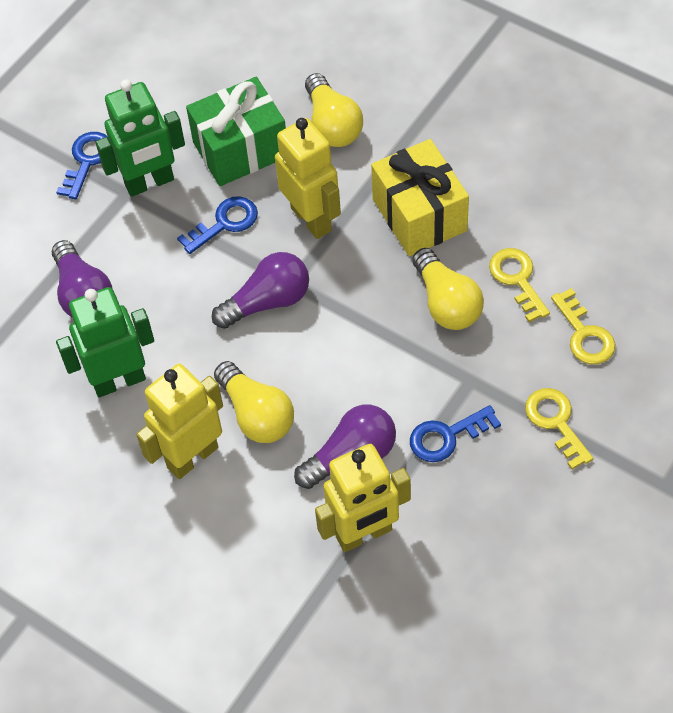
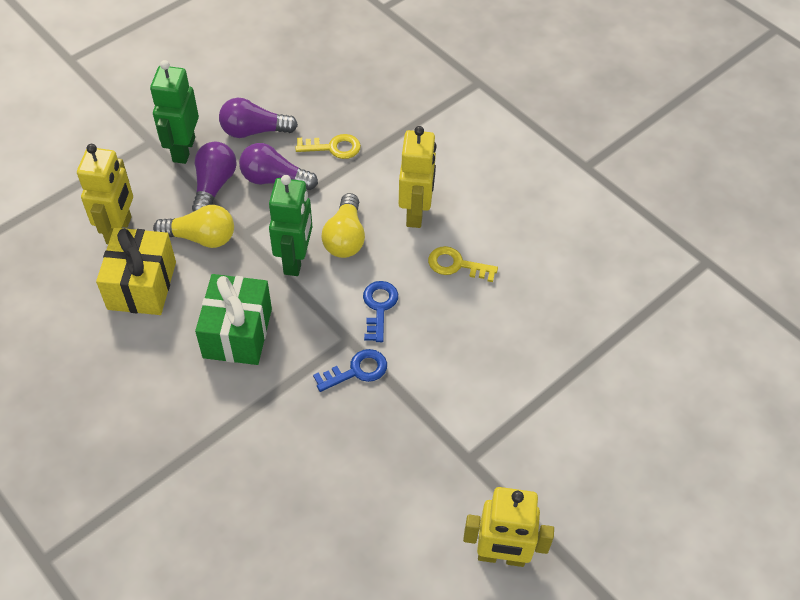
blue key: [56,132,107,199] [177,196,258,254] [410,405,501,462] = 3 -> [313,349,387,392] [363,281,398,342] = 2
yellow key: [489,248,550,322] [525,388,593,469] [551,288,616,364] = 3 -> [295,134,361,159] [428,246,498,282] = 2
yellow light bulb: [214,361,294,443] [305,73,363,147] [412,248,484,330] = 3 -> [153,205,234,248] [321,193,365,258] = 2

